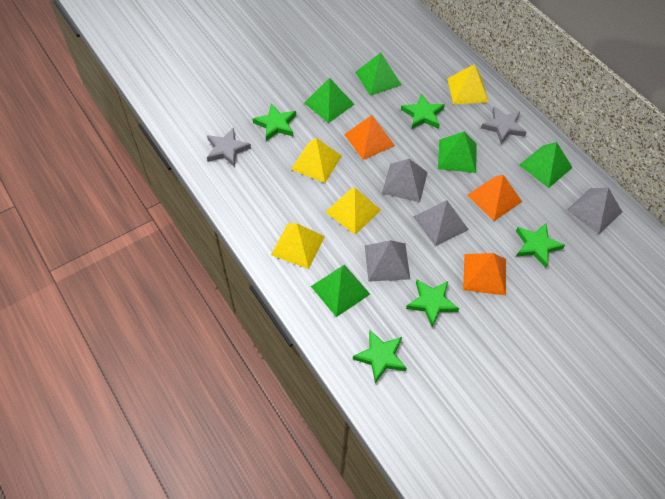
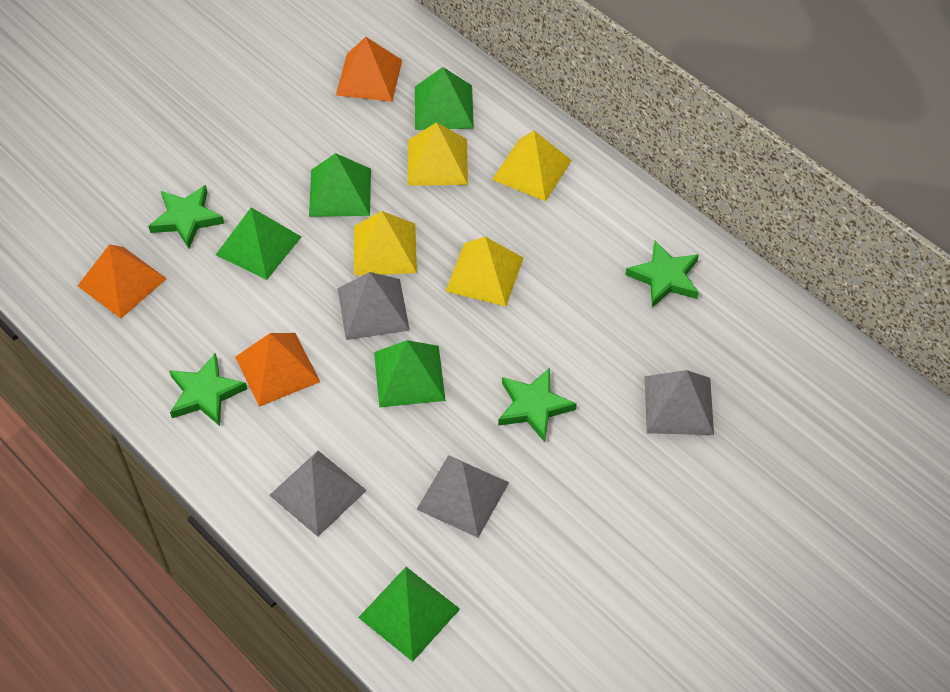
green star: [253,103,296,141] [353,330,407,383] [401,93,445,129] [406,279,459,327] [516,223,565,268] = 5 -> [148,185,224,248] [169,353,247,426] [498,368,577,442] [626,241,699,307] = 4
grey star: [207,127,251,167] [481,107,527,144] = 2 -> none = 0

